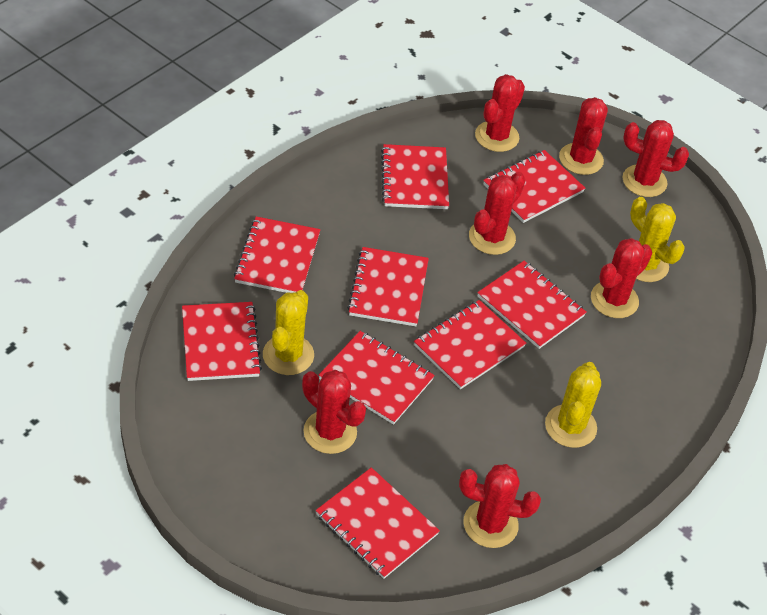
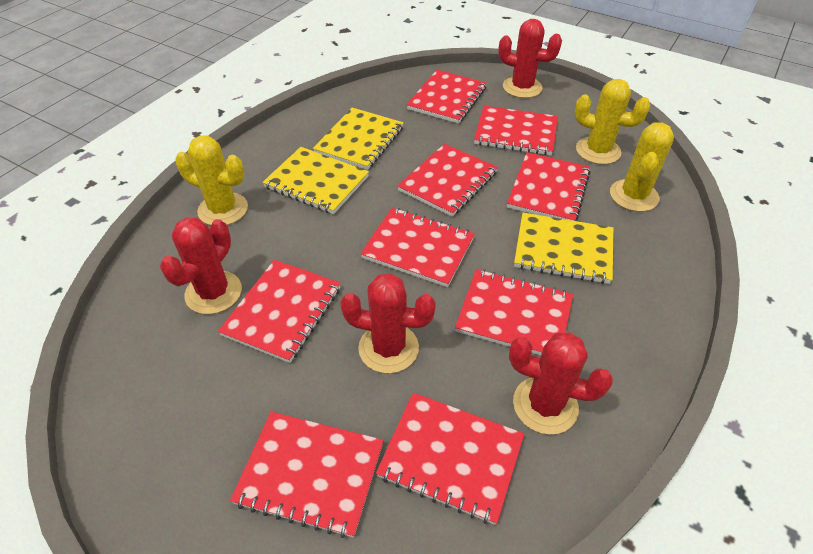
red cactus: [302,370,366,454] [459,464,541,548] [469,172,526,255] [475,74,525,152] [559,97,608,175] [591,238,652,318] [622,120,689,197] = 7 -> [160,217,242,314] [340,273,436,373] [498,19,562,98] [509,332,613,435] = 4
yellow notebook: none = 0 -> [262,147,369,214] [313,108,404,170] [514,213,614,284] = 3

